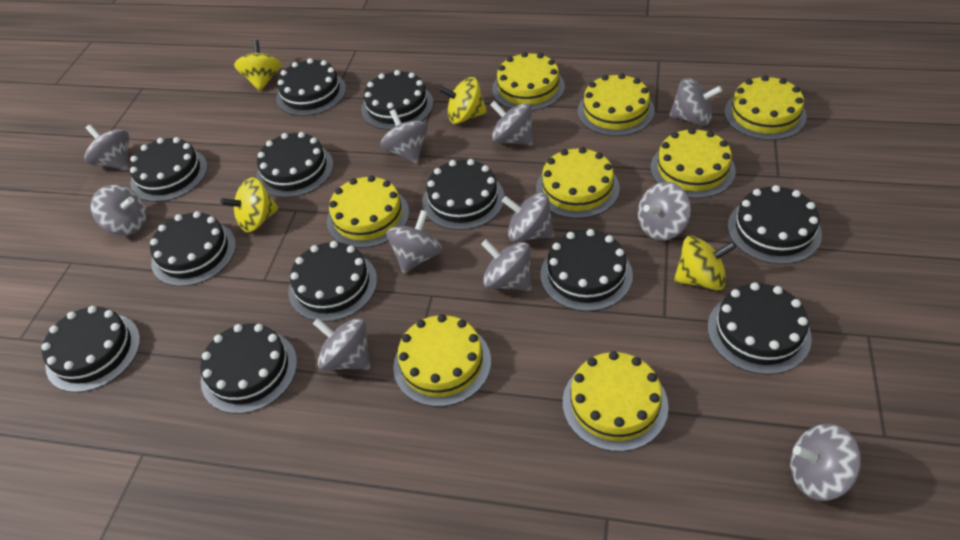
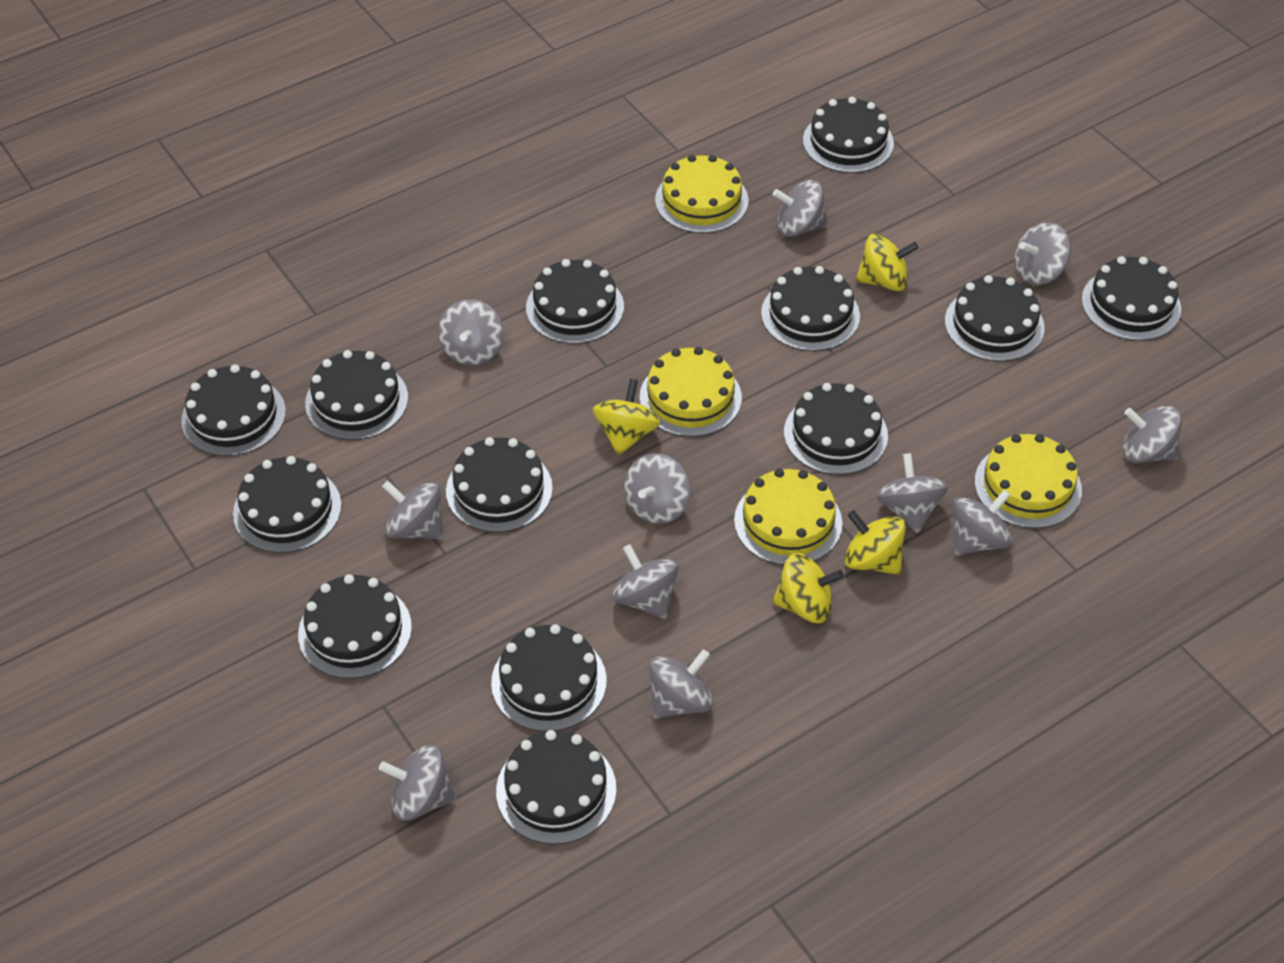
black cake: [41,306,140,393] [129,137,207,202] [150,211,236,286] [200,324,297,414] [256,132,333,198] [276,58,346,116] [288,241,377,322] [361,70,434,130] [422,159,504,230] [540,229,633,311] [708,282,812,375] [728,185,822,264] = 12 -> [181,364,286,456] [233,456,341,553] [298,574,412,679] [305,350,408,440] [446,437,553,532] [491,624,607,732] [496,730,616,844] [526,259,624,344] [761,266,860,351] [784,383,888,475] [803,97,894,173] [945,275,1045,362] [1081,256,1181,341] = 13
yellow cake: [327,175,409,248] [393,314,491,407] [492,52,565,111] [536,147,620,218] [563,351,669,452] [578,73,655,136] [650,128,736,198] [724,75,807,140] = 8 -> [640,347,742,437] [655,155,749,233] [734,469,843,565] [975,434,1082,529] = 4

